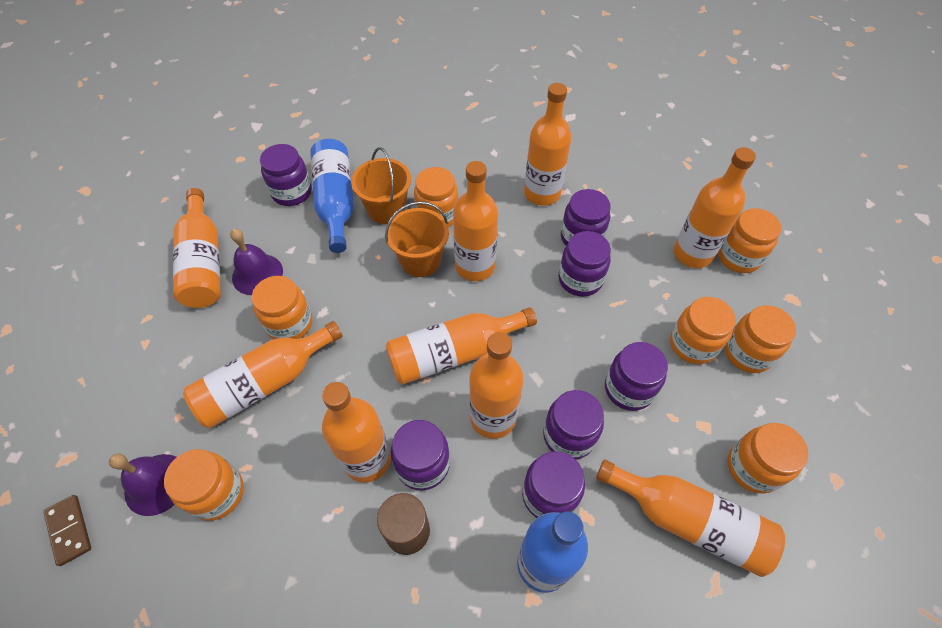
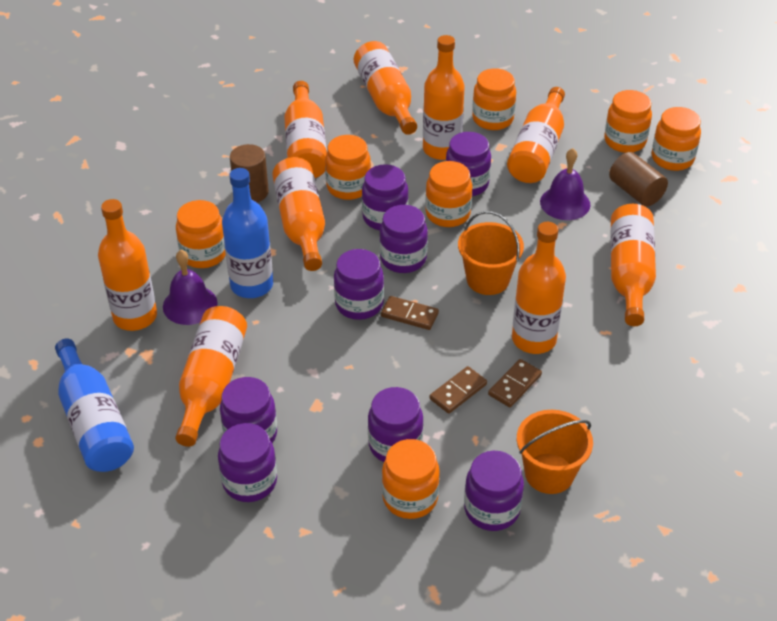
brown cylinder: [377,493,430,555] = 1 -> [230,144,269,202] [609,152,668,206] = 2
brown domino: [43,495,91,566] = 1 -> [381,296,439,330] [430,366,487,414] [488,359,542,407] = 3
purple jar: [260,144,312,206] [391,420,450,491] [522,451,585,518] [543,390,604,460] [559,231,611,297] [561,189,610,246] [605,342,668,411] = 7 -> [218,423,277,502] [220,377,277,443] [334,249,384,320] [362,164,409,230] [368,387,423,462] [379,205,428,273] [446,132,491,196] [464,451,524,531] = 8

